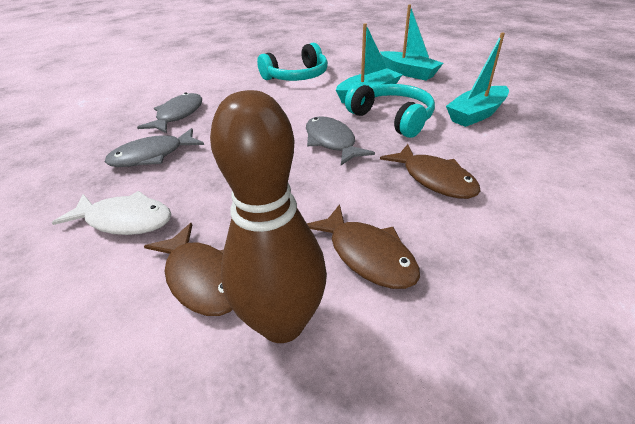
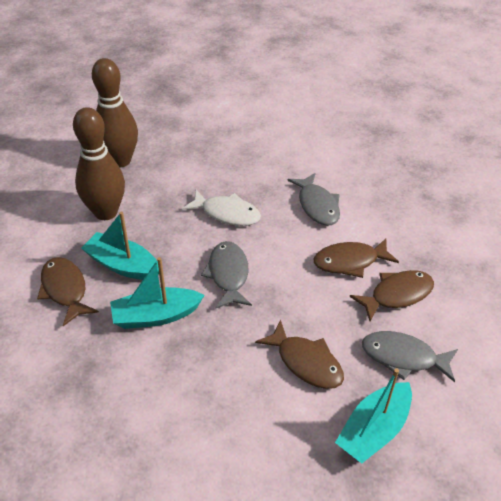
brown bowling pin: [210,90,327,343] = 1 -> [73,107,125,220] [92,58,138,167] = 2
brown fish: [144,223,233,316] [307,204,420,289] [380,144,481,199] = 3 -> [37,257,99,326] [255,319,344,389] [314,239,399,278] [350,270,434,321] = 4
turquoise headphones: [257,43,328,81] [345,83,435,138] = 2 -> none = 0

